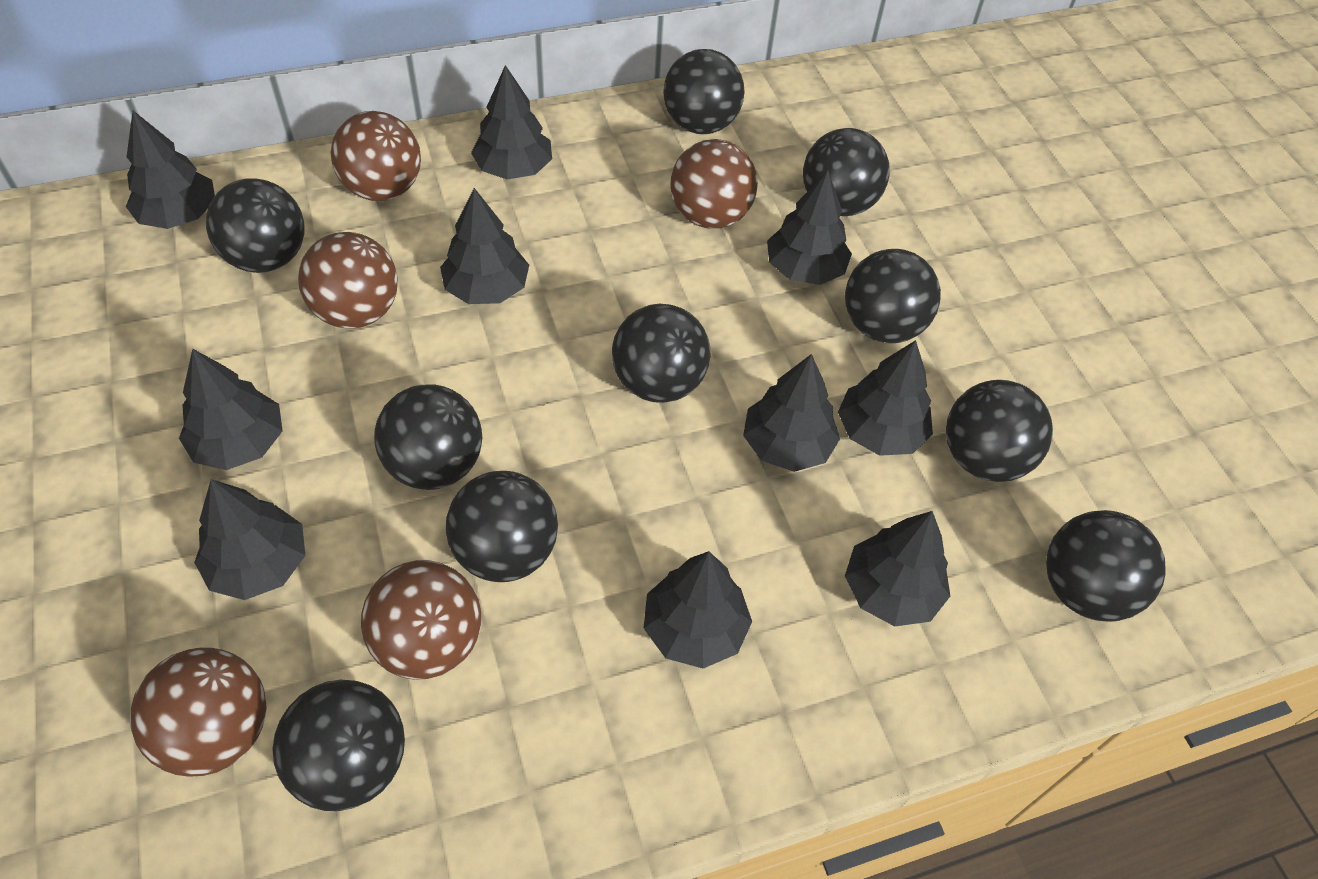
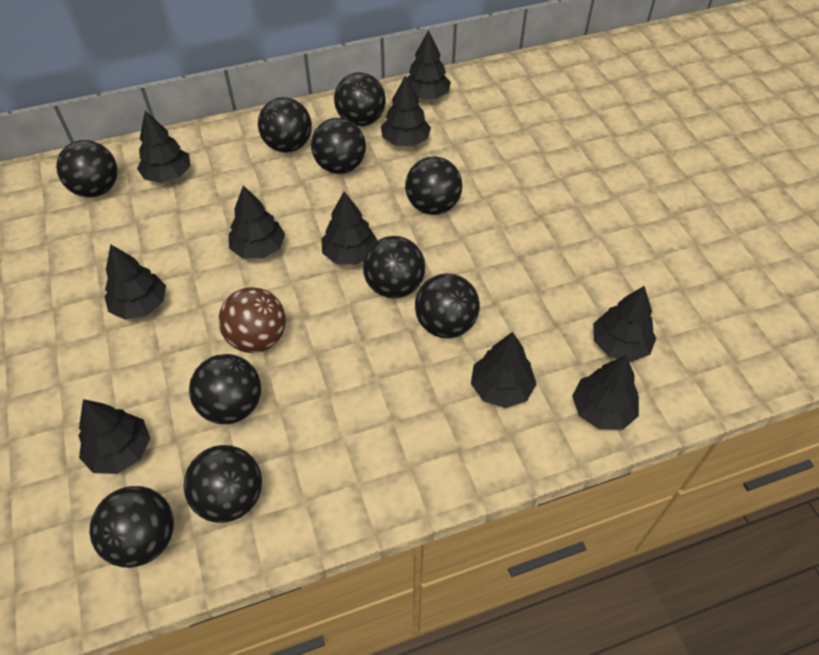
brown ball: [130,647,267,777] [298,232,398,329] [331,111,421,201] [361,560,481,680] [670,139,758,229] = 5 -> [219,287,286,353] = 1

